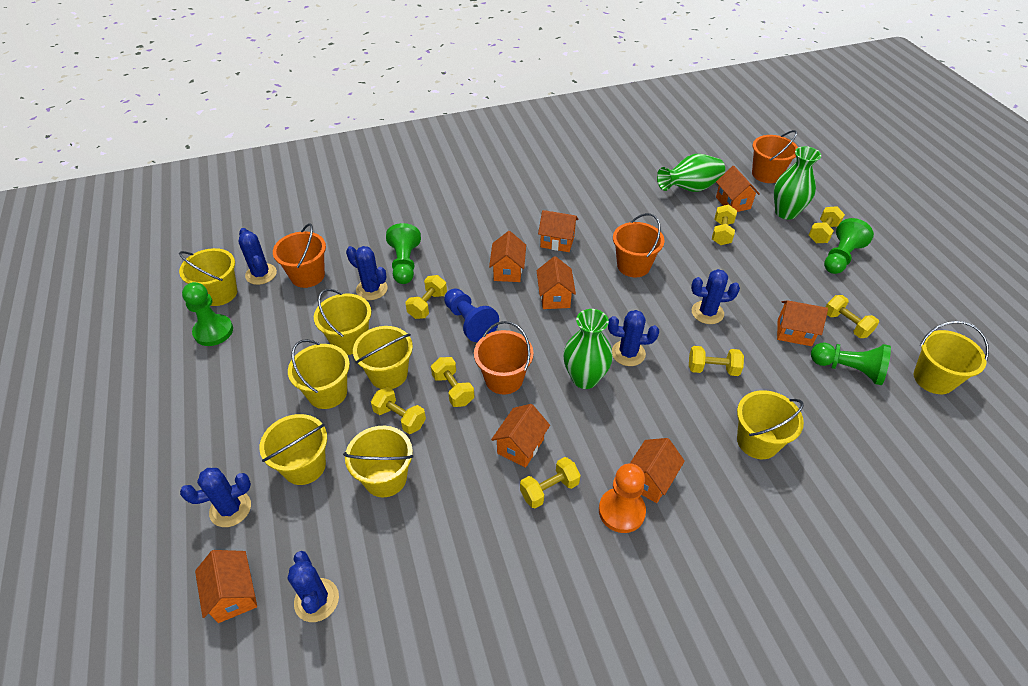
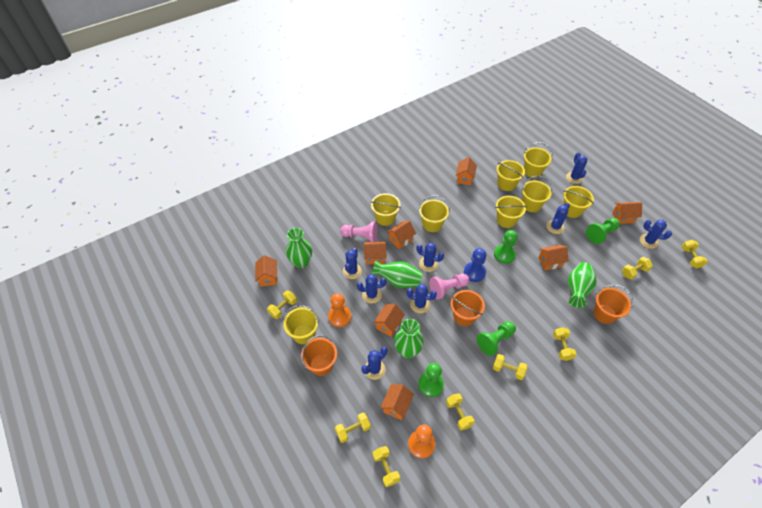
blue cactus: [180,468,251,527] [239,228,277,285] [288,551,339,622] [346,246,388,300] [608,310,659,366] [691,269,740,324] = 6 -> [343,248,362,279] [357,274,386,304] [361,347,387,380] [407,284,437,313] [416,243,444,272] [546,203,570,234] [566,152,587,184] [640,220,672,249] = 8
green vase: [563,309,613,389] [657,154,725,192] [774,146,821,220] = 3 -> [286,228,312,268] [372,260,422,288] [394,319,424,359] [568,262,596,308] = 4
orange bucket: [273,223,326,288] [474,321,534,394] [613,213,665,277] [752,130,798,183] = 4 -> [301,335,337,376] [451,290,485,326] [594,284,633,324] = 3
orange pawn: [599,463,646,533] = 1 -> [328,293,351,327] [408,425,435,458] = 2
pink pawn: none = 0 -> [340,221,378,242] [430,274,469,299] = 2

